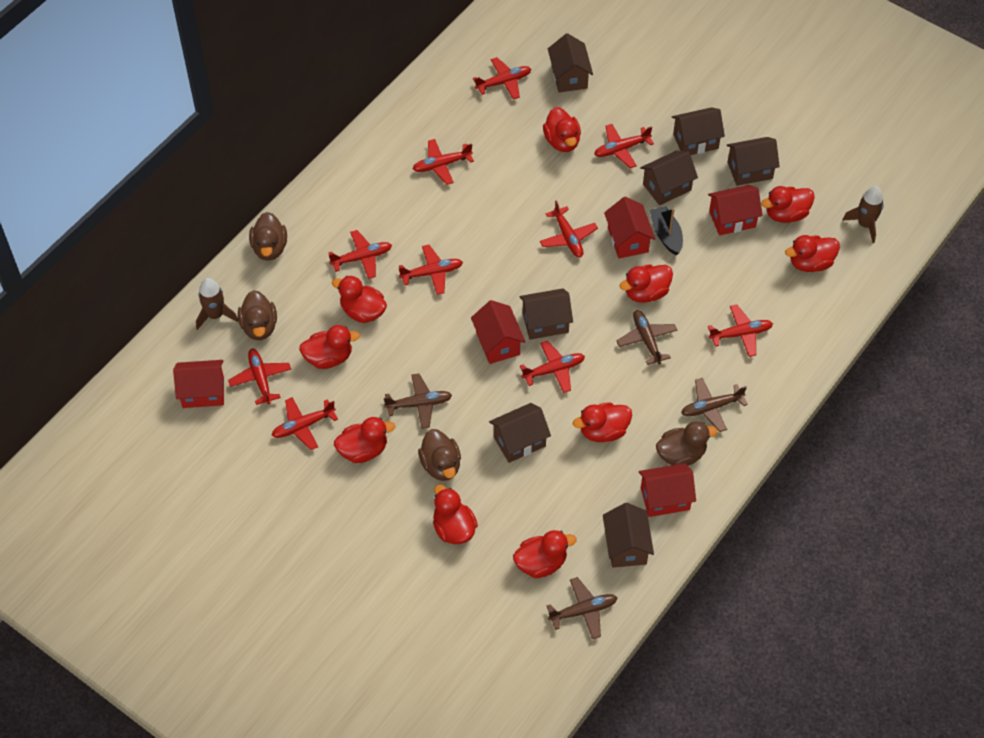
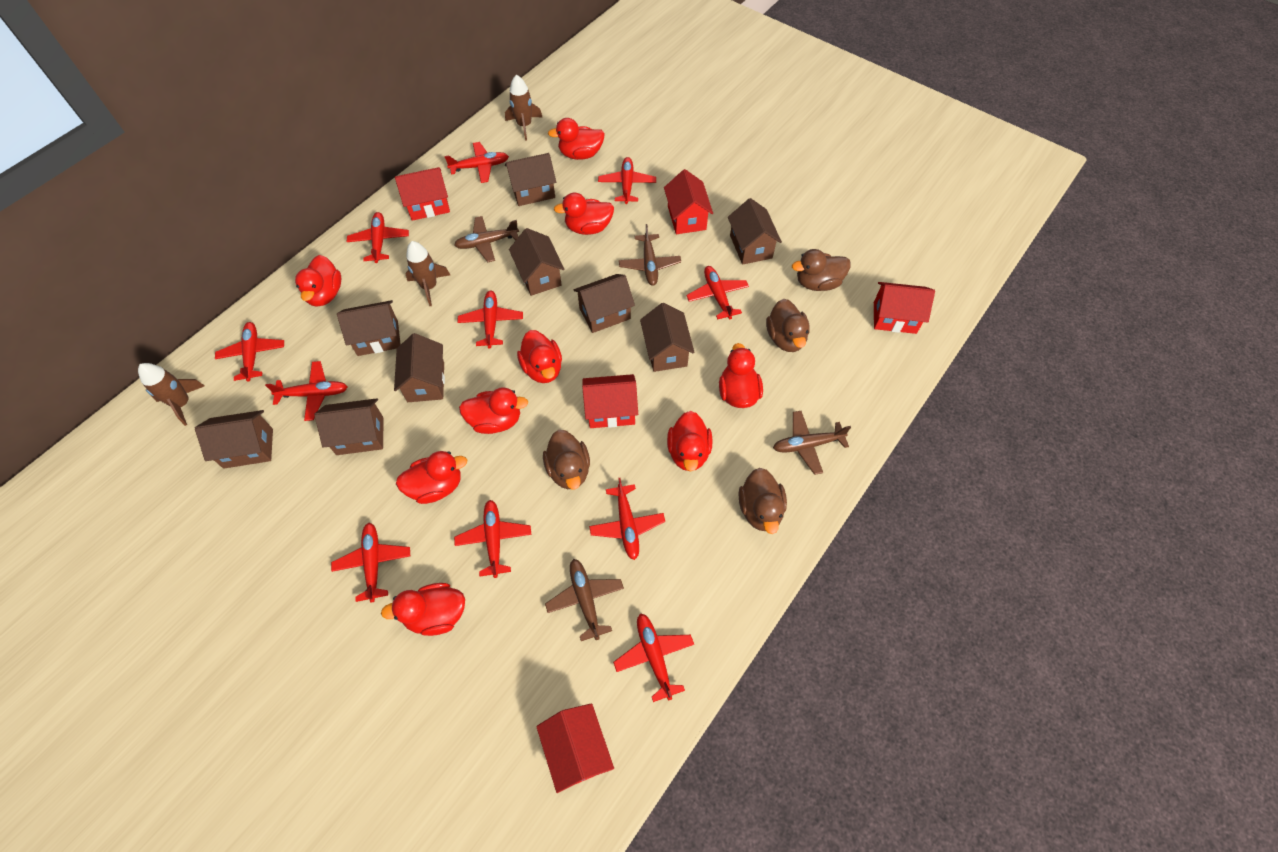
black boat: [650,206,683,255] = 1 -> none = 0
brown house: [489,403,551,463] [520,288,573,340] [548,33,593,92] [603,503,654,568] [640,151,698,205] [672,107,725,155] [727,137,780,186] = 7 -> [195,410,273,469] [314,398,384,455] [337,300,401,356] [394,333,445,402] [505,153,556,206] [509,228,565,296] [573,274,635,333] [640,303,695,372] [728,198,782,265] = 9
brown rocket: [196,278,238,330] [842,186,884,243] = 2 -> [138,363,205,426] [405,241,450,306] [505,75,542,141] = 3
red duck: [299,325,360,369] [332,276,387,323] [334,417,395,463] [433,484,478,544] [513,530,577,578] [543,107,581,152] [573,402,632,442] [620,264,673,303] [761,186,815,223] [785,235,840,272] = 10 -> [295,255,341,307] [381,583,465,636] [396,451,467,504] [459,387,528,434] [517,330,562,383] [548,118,605,160] [554,193,614,235] [667,411,713,471] [719,343,763,408] = 9
red plane: [228,349,291,405] [272,397,338,450] [328,230,392,279] [399,245,463,295] [413,139,474,185] [473,57,531,100] [520,341,585,393] [540,200,598,258] [594,124,654,168] [708,304,773,357] = 10 -> [215,322,284,382] [265,361,347,421] [331,523,410,602] [347,212,409,263] [445,142,509,183] [454,500,531,578] [457,291,523,349] [589,478,665,560] [598,157,656,204] [613,613,694,702] [686,266,749,320] = 11

